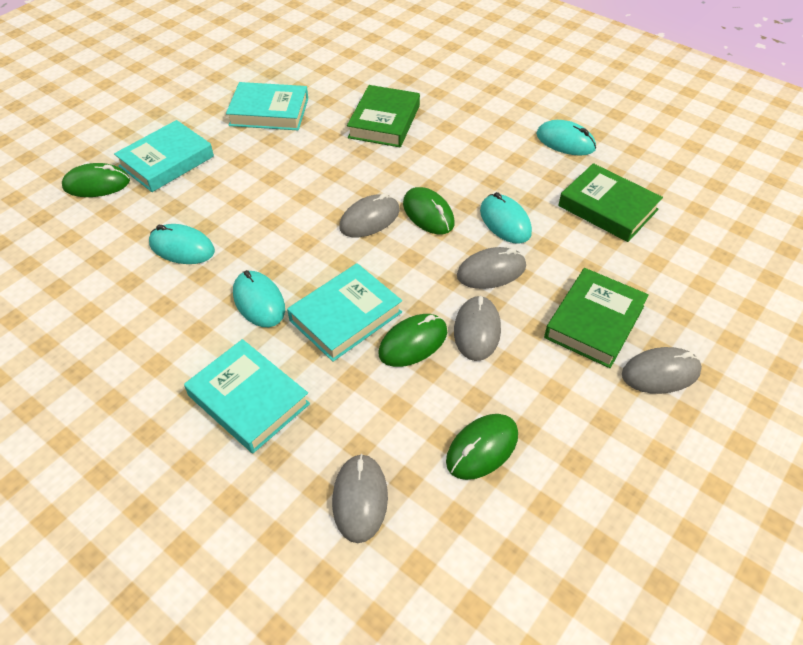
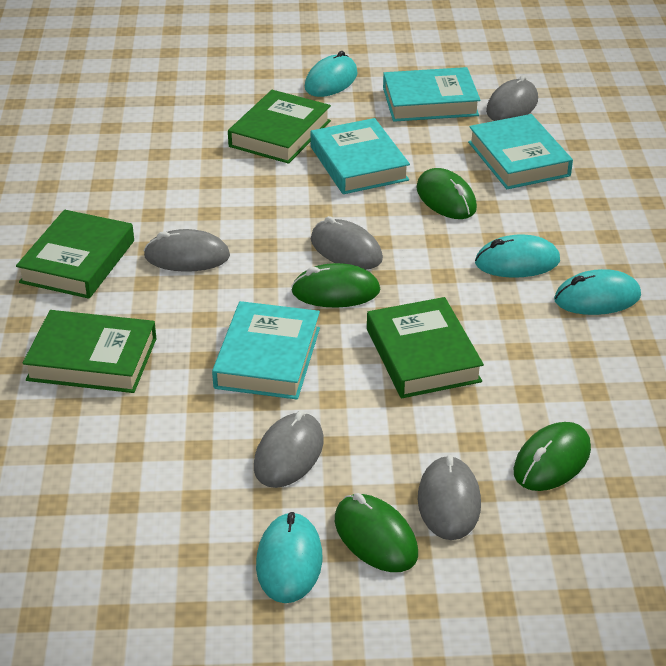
green book: [347,85,420,147] [544,268,649,368] [558,163,663,242] = 3 -> [16,210,134,299] [23,310,157,393] [228,90,331,164] [367,297,484,398] = 4

